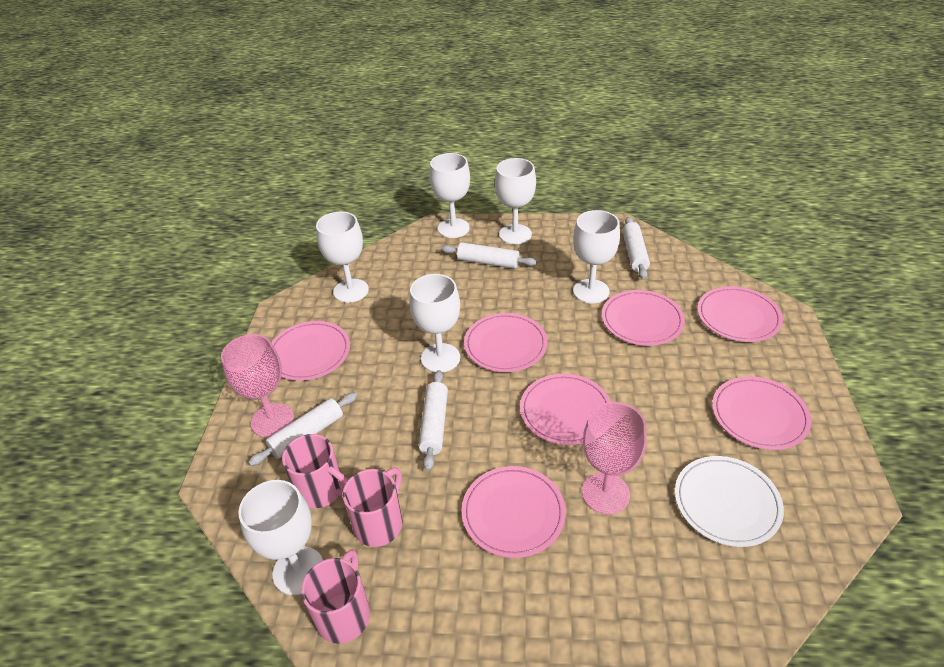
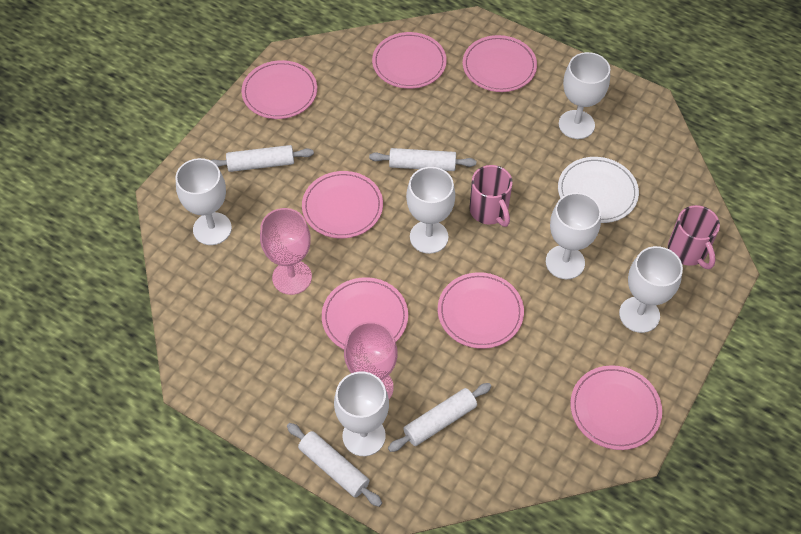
pink mug: [282,434,348,509] [301,550,370,644] [343,467,402,547] = 3 -> [469,165,513,227] [668,205,720,269] = 2

